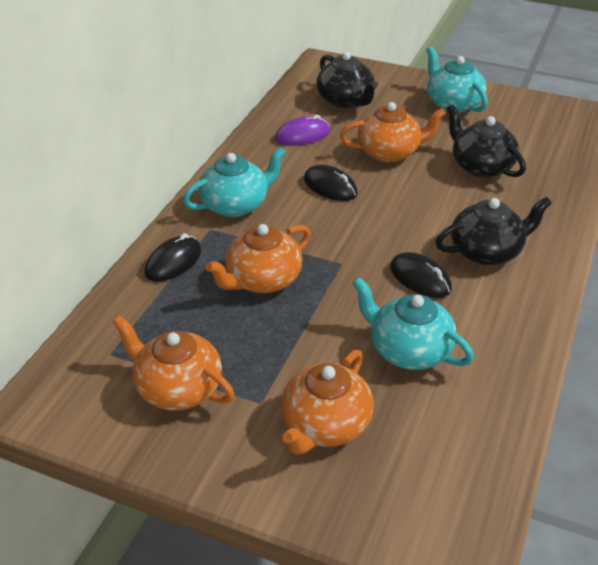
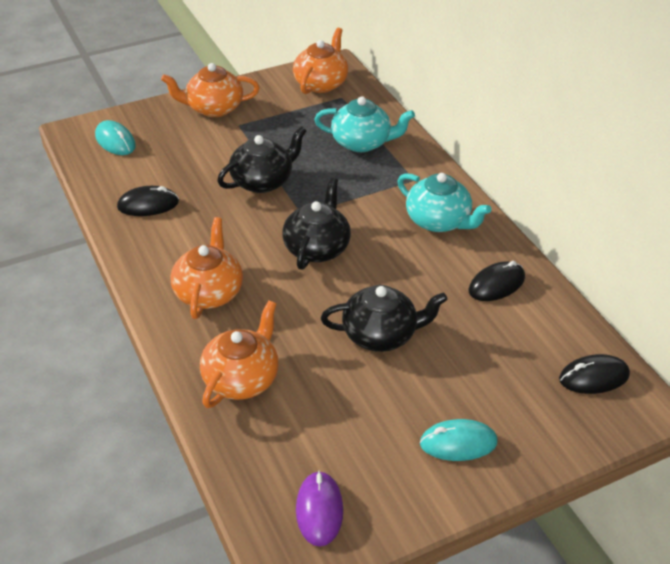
turquoise mouse: none = 0 -> [95,120,136,155] [420,419,497,461] = 2
turquoise teapot: [183,147,286,217] [352,277,474,370] [426,46,488,113] = 3 -> [314,96,415,152] [397,173,492,232] = 2

